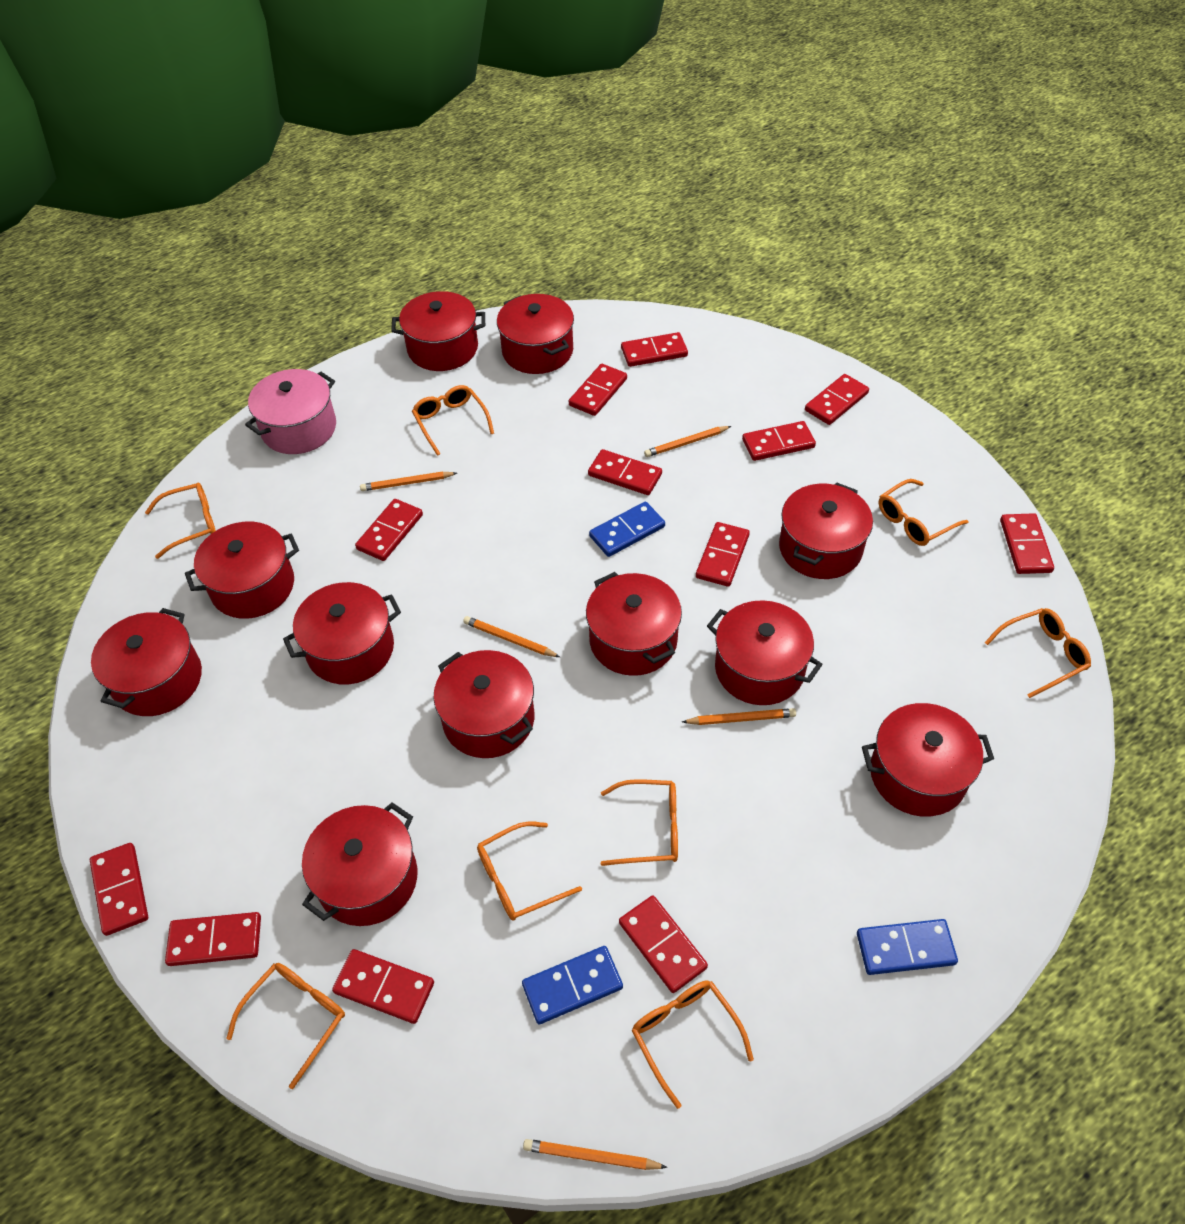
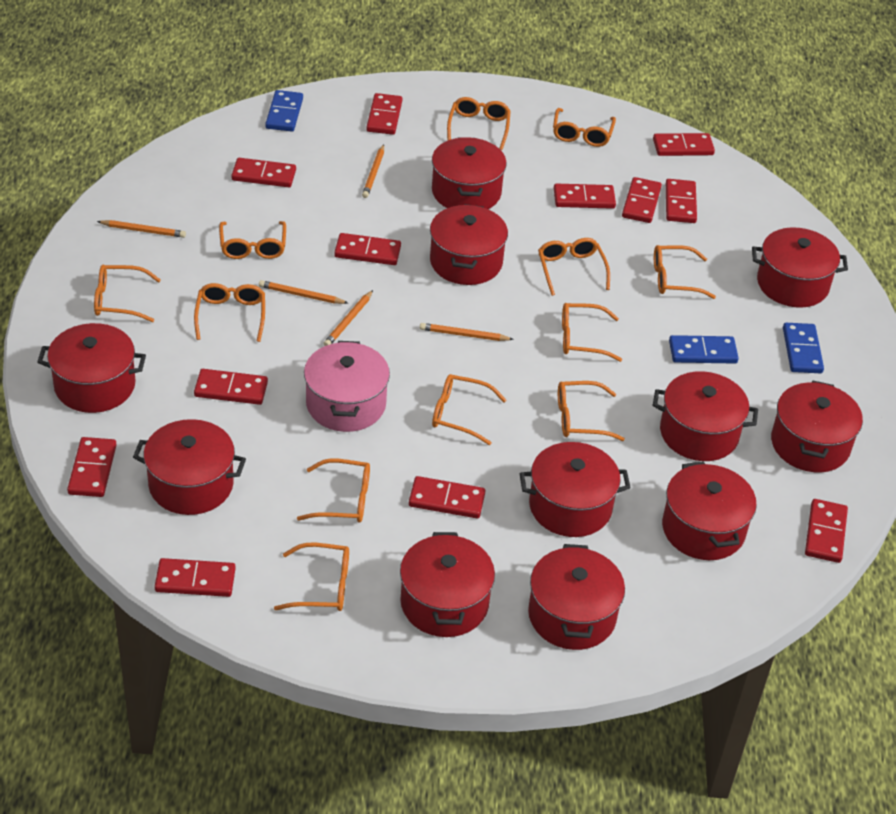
orange glasses: [145,483,216,559] [226,963,345,1089] [412,385,494,456] [477,821,582,920] [601,779,678,866] [632,980,754,1109] [879,479,969,546] [985,608,1091,698] = 8 -> [94,265,161,322] [194,283,265,342] [219,221,286,259] [274,543,349,611] [297,459,370,523] [432,374,506,445] [447,97,511,150] [538,238,610,296] [553,108,616,147] [558,381,625,441] [562,303,622,362] [654,245,716,299] = 12

